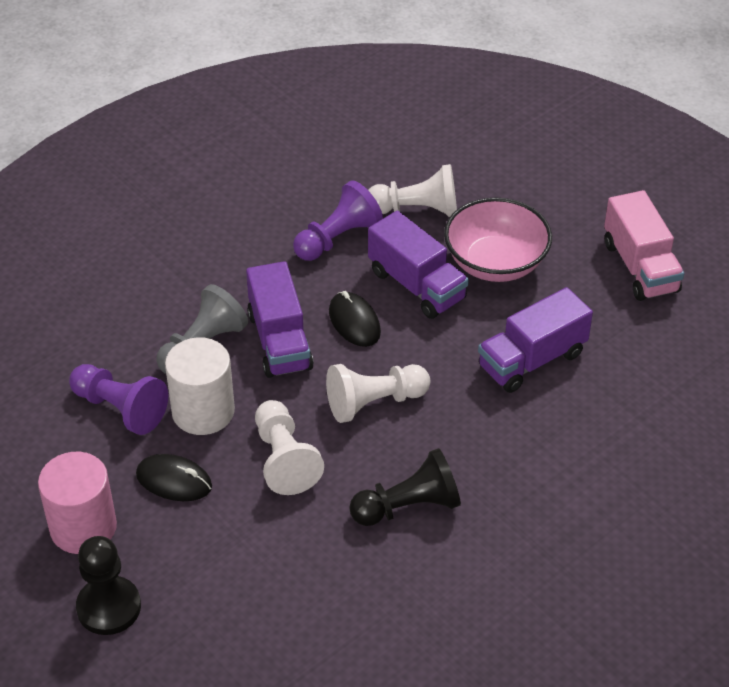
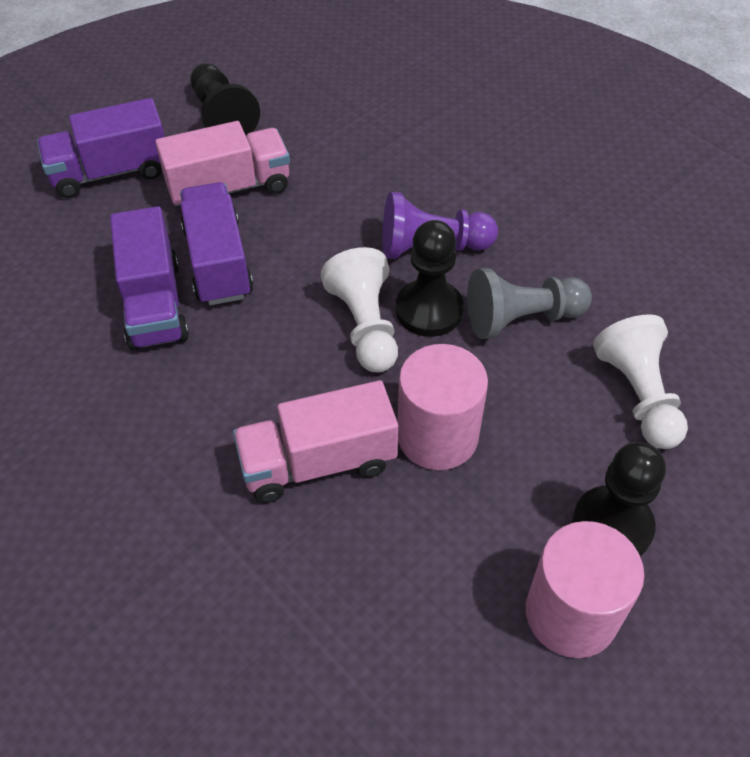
black mouse: [136,454,212,501] [329,291,381,347] = 2 -> none = 0
black pawn: [76,536,141,635] [349,448,461,526] = 2 -> [190,63,260,135] [396,220,464,337] [572,442,666,556] = 3
pink bowl: [444,198,552,282] = 1 -> none = 0
pink cylinder: [38,452,117,554] = 1 -> [397,344,488,470] [526,521,644,658] = 2
pink truck: [604,190,685,301] = 1 -> [155,121,290,206] [233,380,398,503] = 2
purple pawn: [69,364,168,435] [293,180,383,261] = 2 -> [382,192,498,259] = 1
white cylinder: [165,337,235,435] = 1 -> none = 0
white pawn: [255,400,324,495] [326,364,430,423] [368,164,457,217] = 3 -> [321,247,398,372] [593,314,688,449] = 2

